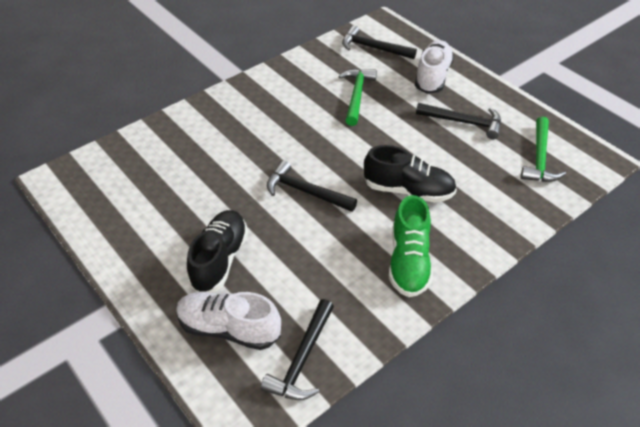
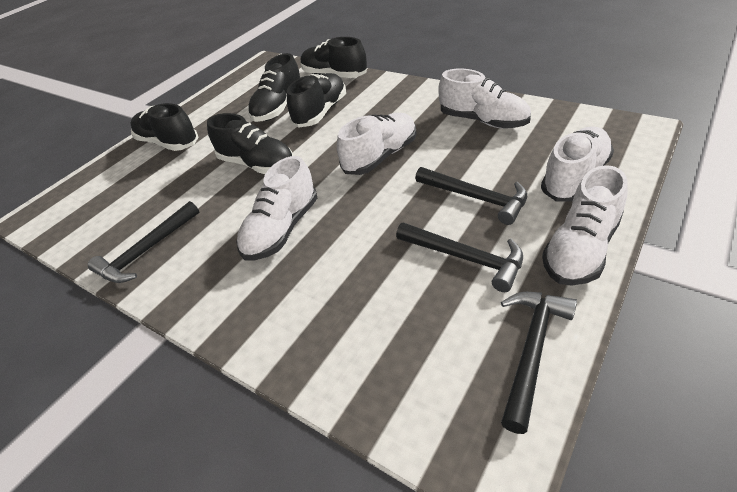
black shoe: [187,210,248,292] [364,145,457,203] = 2 -> [130,103,199,151] [207,113,293,174] [248,53,300,122] [287,73,346,128] [301,37,367,78] = 5
green hammer: [339,69,377,126] [521,117,566,182] = 2 -> none = 0
green shoe: [389,195,433,297] = 1 -> none = 0
white shoe: [176,292,281,350] [415,40,454,94] = 2 -> [236,156,317,260] [337,113,417,175] [438,69,531,129] [541,127,614,202] [542,165,628,286] = 5

